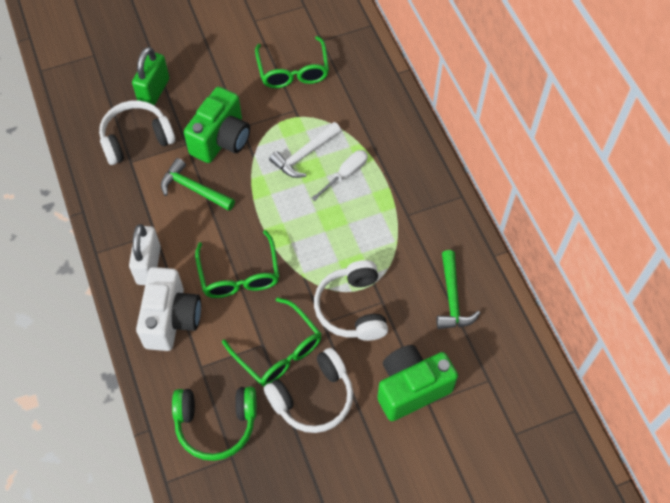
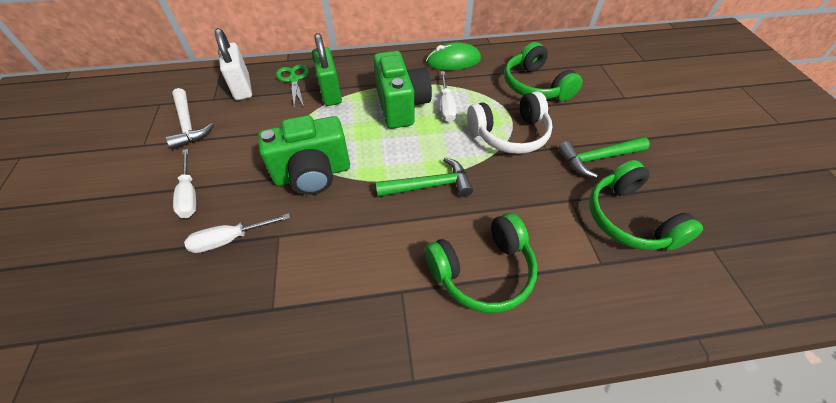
green glasses: [195,230,279,298] [222,297,321,386] [255,36,329,88] = 3 -> none = 0
green headphones: [172,387,257,461] = 1 -> [424,213,538,313] [504,42,583,101] [589,160,703,251] = 3
green mouse: none = 0 -> [426,42,481,70] = 1
green scissors: none = 0 -> [276,64,309,108] = 1
white camera: [136,267,201,351] = 1 -> none = 0
white headphones: [99,100,175,165] [264,348,353,433] [314,260,388,341] = 3 -> [467,91,553,154] = 1
white screwdriver: [311,150,368,201] = 1 -> [173,149,197,218] [184,213,290,253] [440,71,457,122] = 3

